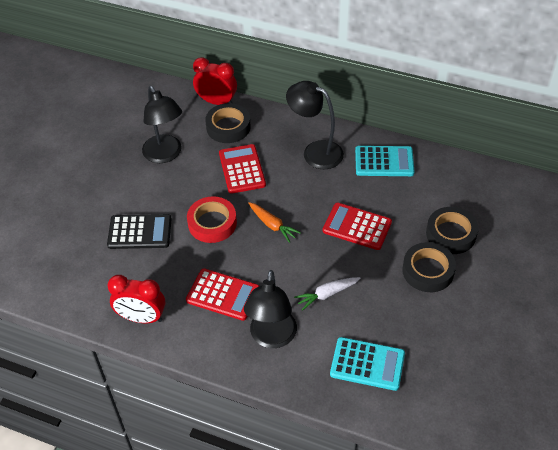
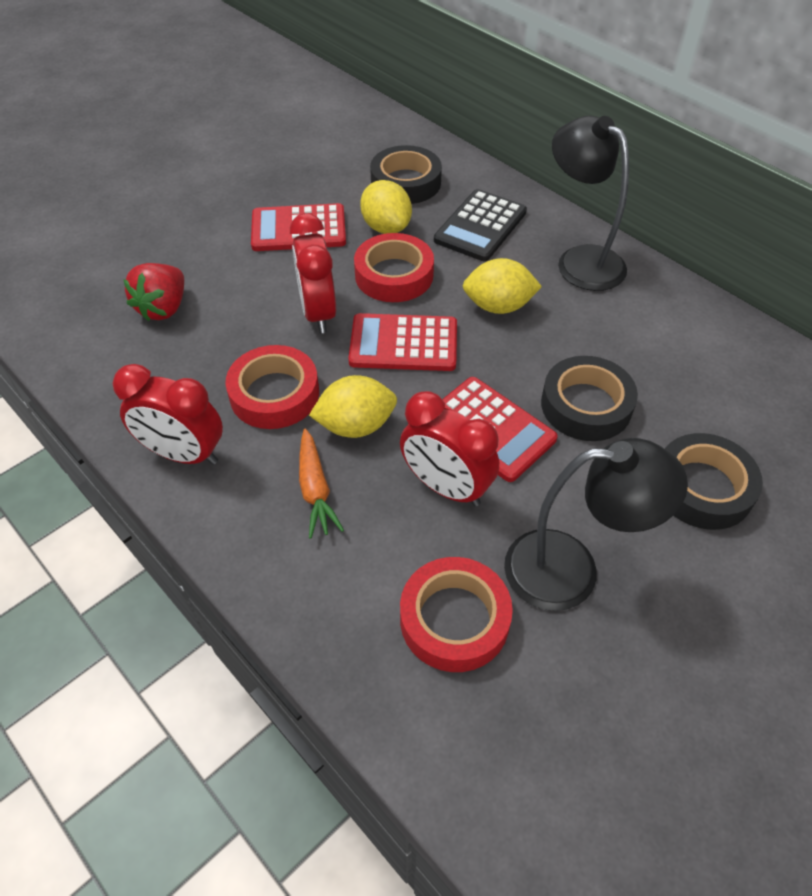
black lamp: [142,86,182,163] [244,270,297,348] [286,81,344,169] = 3 -> [504,438,688,611] [552,116,629,291] = 2
red clock: [108,275,165,323] [193,57,237,105] = 2 -> [112,364,223,465] [290,213,336,333] [400,391,499,506] = 3
red strawberry: none = 0 -> [123,263,184,321] = 1
red tape: [187,196,237,243] = 1 -> [225,345,319,429] [354,233,434,302] [400,557,513,672] = 3
turquoise calculator: [330,337,405,391] [355,146,415,176] = 2 -> none = 0
white carrot: [294,277,361,311] = 1 -> none = 0
yellow lemon: none = 0 -> [309,375,397,438] [360,180,412,234] [463,258,542,314] = 3

